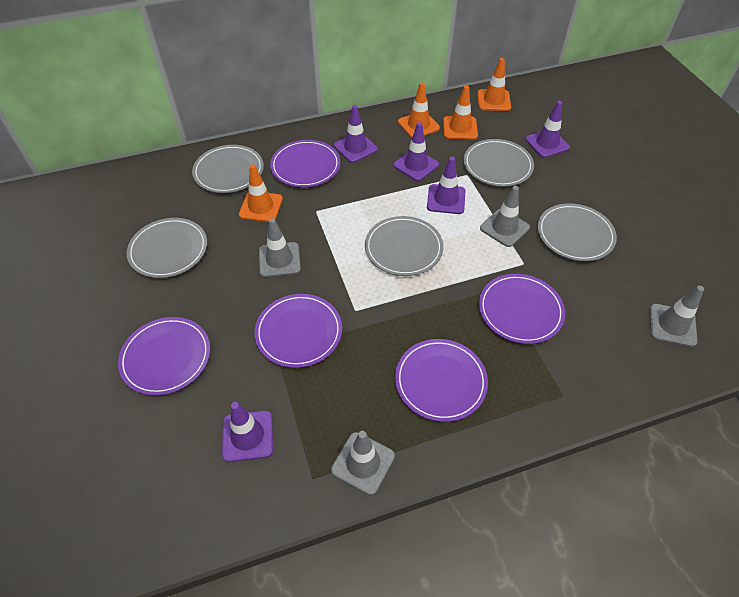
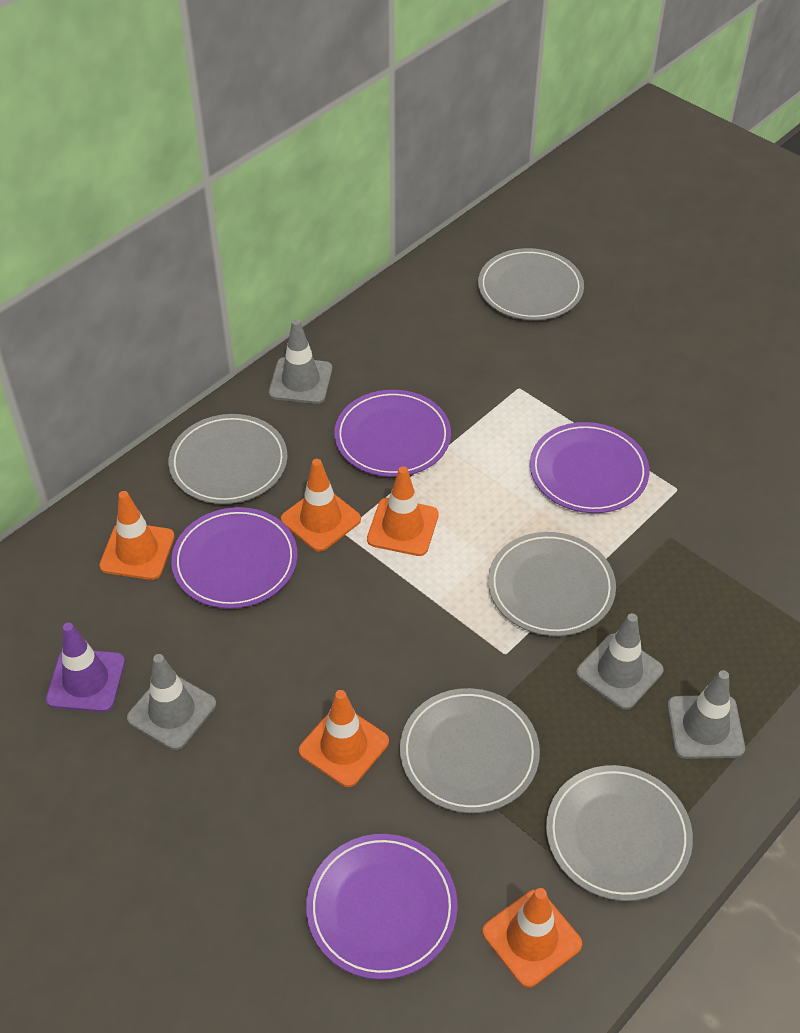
orange traffic cone: [239,164,283,222] [398,82,440,138] [443,85,478,139] [477,58,511,111] = 4 -> [99,491,175,580] [281,459,361,552] [299,690,389,787] [367,466,439,556] [482,888,582,988] = 5
purple plate: [118,317,210,396] [255,294,342,368] [270,140,340,188] [395,339,488,422] [479,274,565,344] = 5 -> [171,507,298,609] [306,834,458,980] [334,390,451,477] [530,422,649,513] = 4
purple traffic cone: [222,402,273,462] [334,105,378,163] [393,122,439,181] [427,157,465,214] [525,101,570,158] = 5 -> [46,623,125,712] = 1

